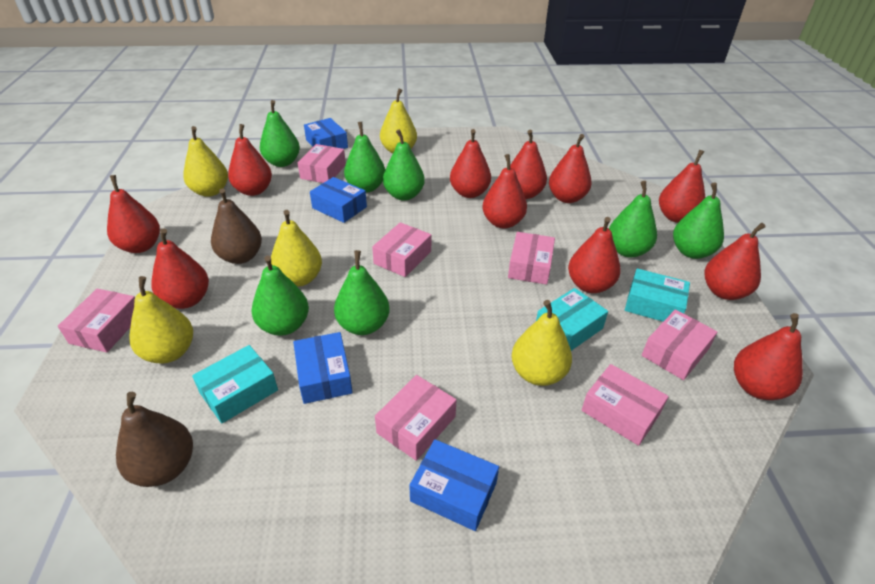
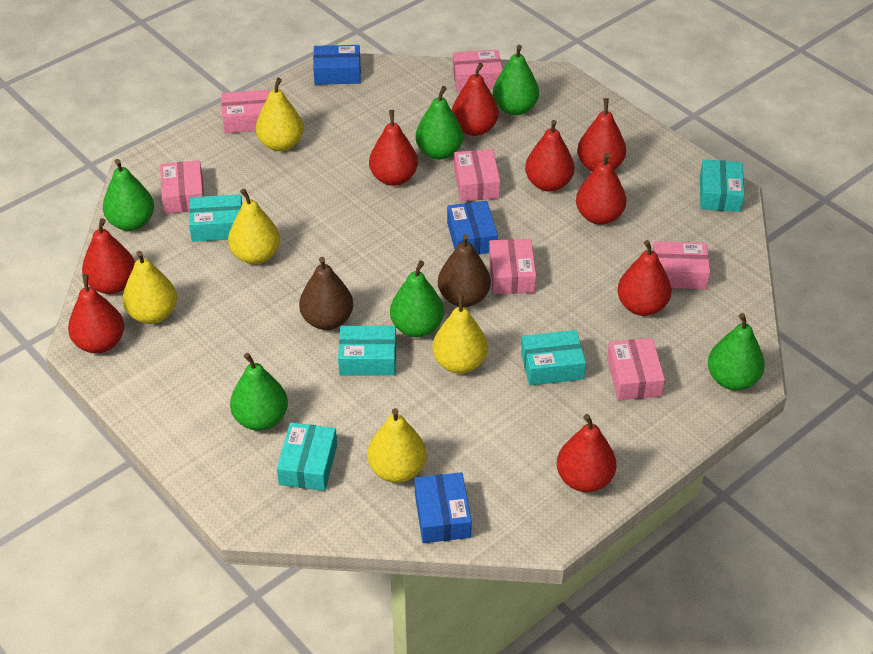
blue box: [293,332,353,404] [304,118,348,149] [310,177,367,223] [409,439,499,531] = 4 -> [313,45,361,85] [415,472,472,543] [447,201,498,255] = 3
green pear: [251,256,309,336] [260,100,300,167] [334,250,390,335] [344,122,385,193] [383,129,425,200] [609,181,657,257] [673,183,724,259] = 7 -> [103,159,154,231] [230,353,288,431] [390,261,444,337] [416,86,463,160] [493,45,539,115] [708,313,765,390] = 6
red pear: [107,175,160,253] [152,228,209,309] [228,124,272,196] [450,129,491,198] [482,154,527,229] [510,130,547,199] [549,134,592,203] [568,217,621,293] [659,150,705,223] [705,223,766,300] [734,313,803,400] = 11 -> [68,274,124,353] [82,218,135,294] [369,110,418,186] [452,63,499,136] [525,120,574,192] [557,414,616,492] [576,153,626,225] [577,98,626,171] [617,240,671,316] = 9
turquoise box: [192,345,278,424] [536,288,608,351] [625,268,690,322] = 3 -> [189,194,242,242] [277,422,337,491] [338,326,396,376] [521,330,586,385] [700,159,744,212] = 5

